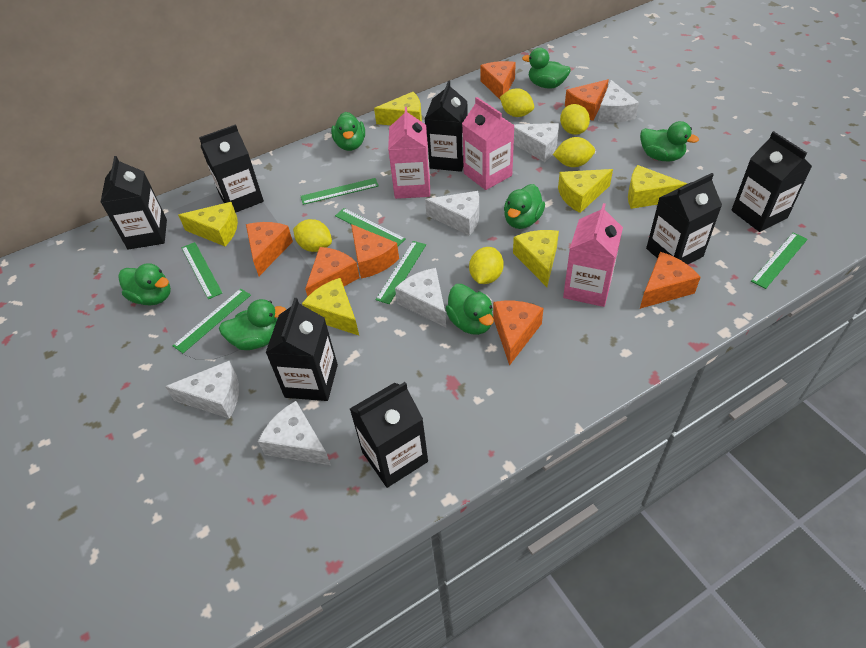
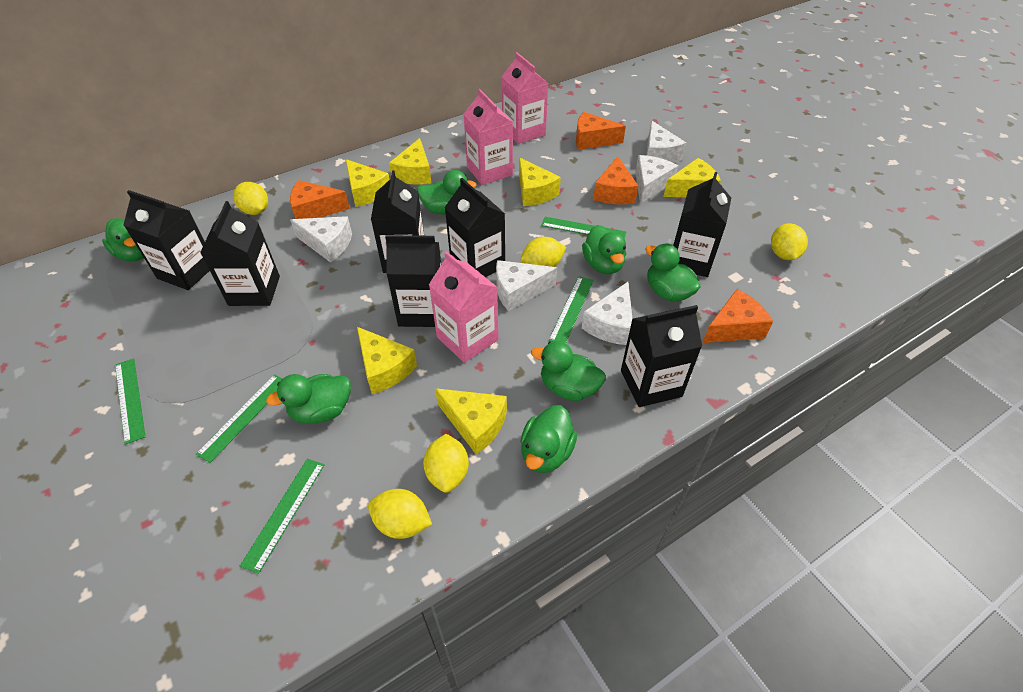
green ruler: [173,288,251,353] [182,242,222,299] [301,178,379,205] [335,208,406,246] [376,241,426,304] [751,232,808,289] = 6 -> [115,358,146,445] [196,374,283,463] [240,459,325,574] [541,217,626,239] [549,276,594,343] = 5
orange cheese: [246,222,293,276] [305,247,360,297] [351,224,399,279] [480,61,516,99] [493,301,543,366] [565,79,609,121] [640,252,701,309] = 7 -> [290,180,350,219] [576,112,626,150] [593,156,638,204] [703,289,773,343] = 4
white cheese: [165,361,239,419] [258,401,331,465] [395,268,446,328] [425,191,479,236] [513,123,559,162] [598,80,639,123] = 6 -> [290,216,352,263] [496,260,557,311] [582,282,633,345] [635,155,678,204] [646,121,686,163] = 5

